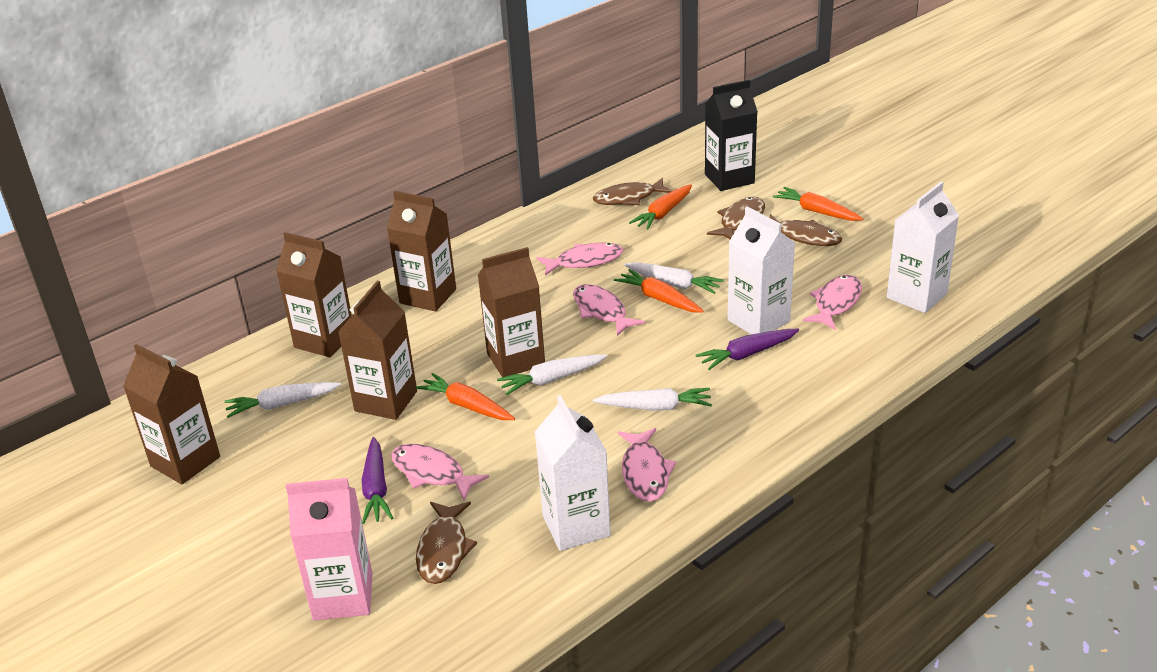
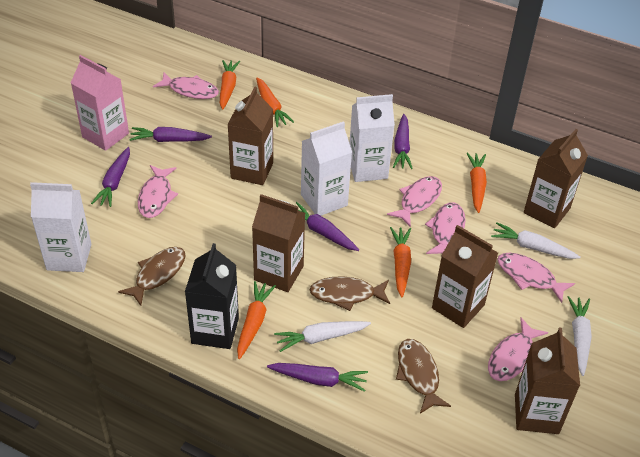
brown fish: [416,502,477,584] [593,178,673,205] [707,197,765,239] [769,214,842,246] = 4 -> [118,247,185,306] [309,276,390,311] [396,339,451,414] = 3
orange carrot: [416,373,515,420] [614,269,704,313] [629,184,692,230] [773,187,863,221] = 4 -> [220,60,240,110] [237,281,276,359] [256,78,294,127] [390,227,411,297] [466,153,487,213] = 5
pink fish: [391,444,489,500] [536,243,623,275] [573,284,645,336] [618,428,676,502] [803,275,862,330] = 5 -> [138,165,178,218] [153,73,219,99] [387,176,442,227] [425,202,466,254] [488,318,548,381] [497,253,575,303] = 6
purple carrot: [362,437,393,524] [696,329,799,370] = 2 -> [91,147,130,207] [129,127,212,142] [267,363,368,392] [296,202,359,251] [393,114,413,169] = 5
white carrot: [224,382,341,418] [497,354,607,395] [593,388,712,411] [624,262,724,294] = 4 -> [274,321,371,352] [491,223,581,259] [568,296,592,376] = 3

